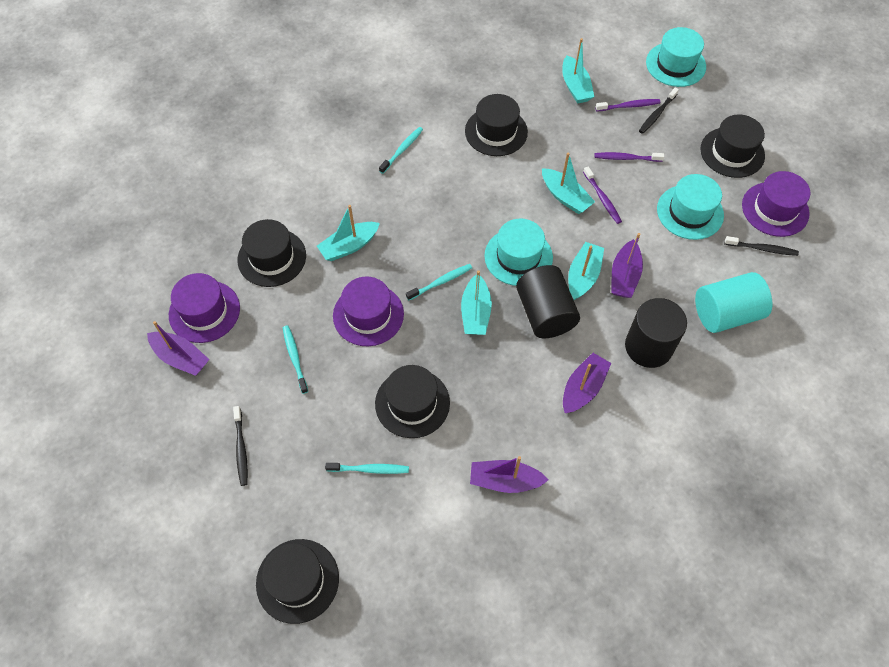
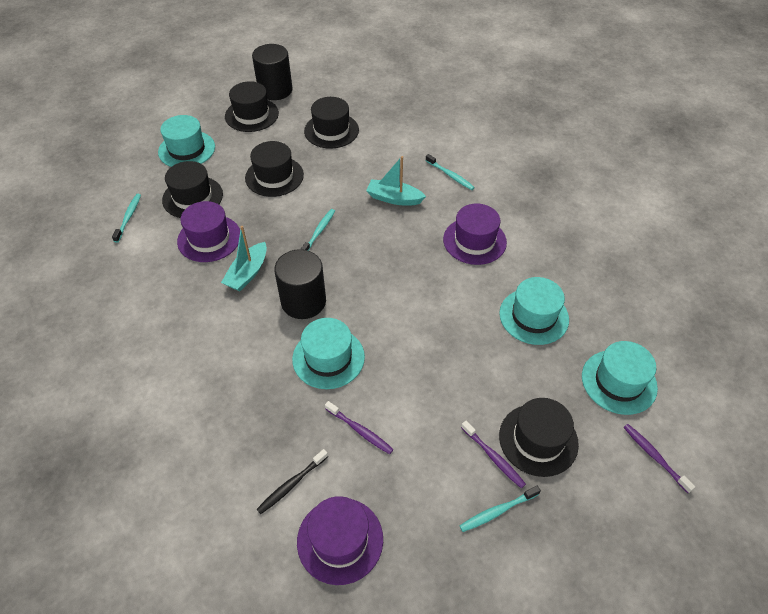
black toothbrush: [233,406,248,486] [639,88,679,134] [724,236,799,256] = 3 -> [257,449,328,514] = 1
purple boat: [147,321,209,376] [470,456,548,493] [563,353,611,413] [611,233,643,298] = 4 -> none = 0
turquoise boat: [317,205,380,261] [461,270,492,335] [542,152,595,214] [562,38,594,104] [568,242,604,300] = 5 -> [221,226,267,291] [366,156,426,205] = 2
turquoise cylinder: [695,272,772,333] = 1 -> none = 0
turquoise hat: [484,218,553,286] [646,27,706,87] [657,174,724,240] = 3 -> [158,115,215,167] [292,318,365,389] [499,277,569,345] [582,341,658,415] = 4

